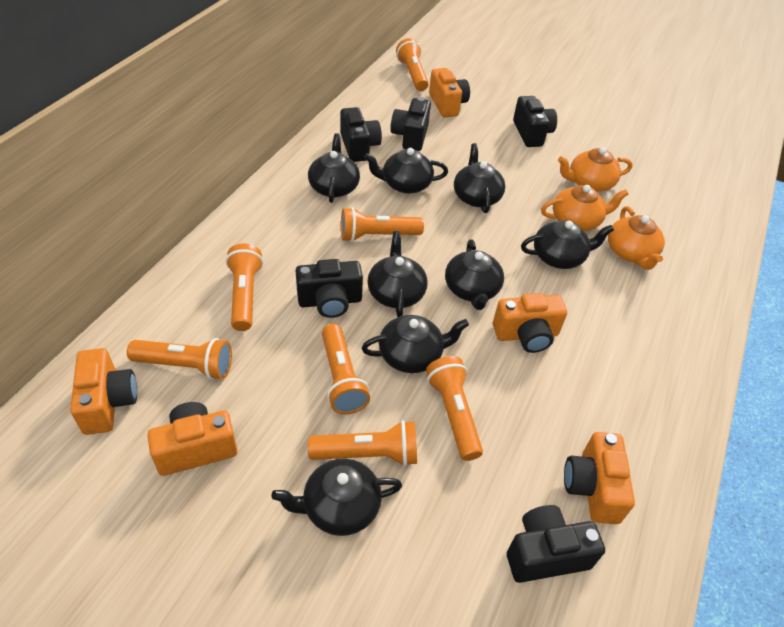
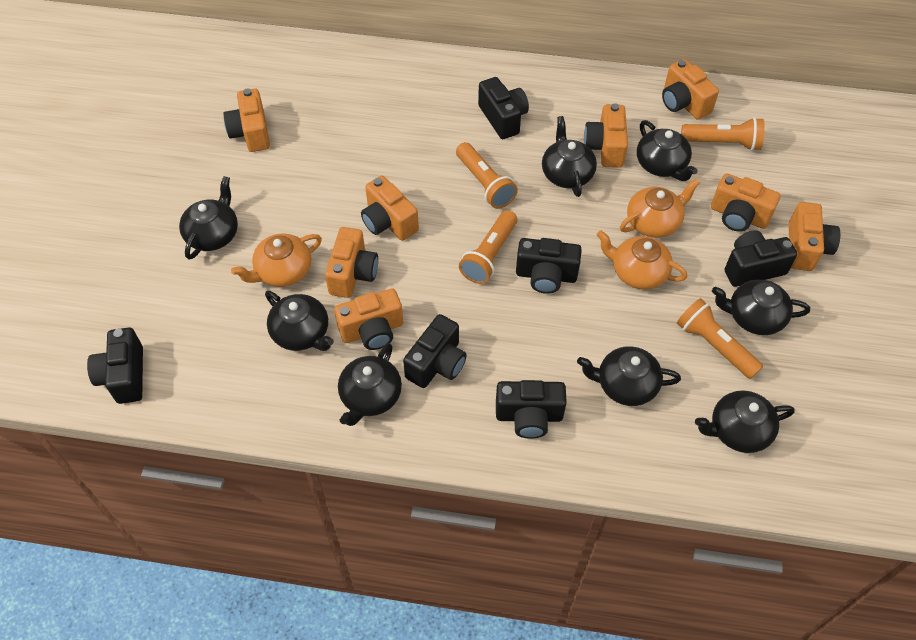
black camera: [296,259,363,318] [340,107,382,162] [391,97,431,151] [507,505,605,583] [513,96,557,147] = 5 -> [87,327,143,404] [403,314,467,388] [478,77,529,139] [496,380,567,439] [516,238,582,294] [725,230,797,287] = 6
orange camera: [70,348,137,435] [147,402,238,476] [429,68,470,117] [493,293,567,353] [564,432,635,524] = 5 -> [223,88,270,152] [325,227,378,298] [334,288,403,350] [361,176,419,241] [584,103,628,168] [662,59,719,120] [711,173,780,232] [789,202,840,271] = 8
orange flashlight: [127,338,232,380] [226,244,263,331] [308,420,417,466] [322,324,370,414] [341,207,424,242] [396,38,429,91] [426,356,483,461] = 7 -> [456,142,518,209] [459,210,517,284] [677,298,763,379] [681,117,765,151] = 4

